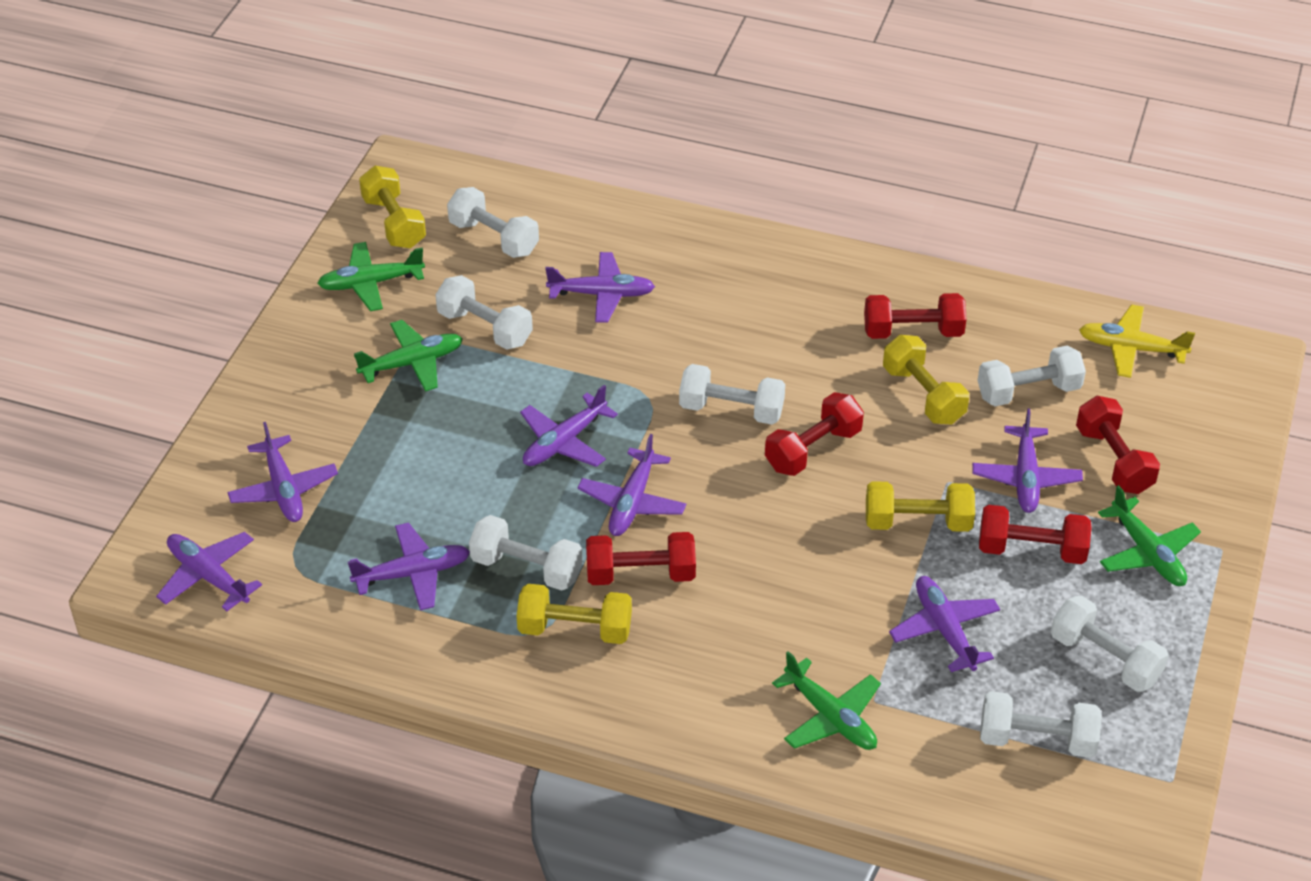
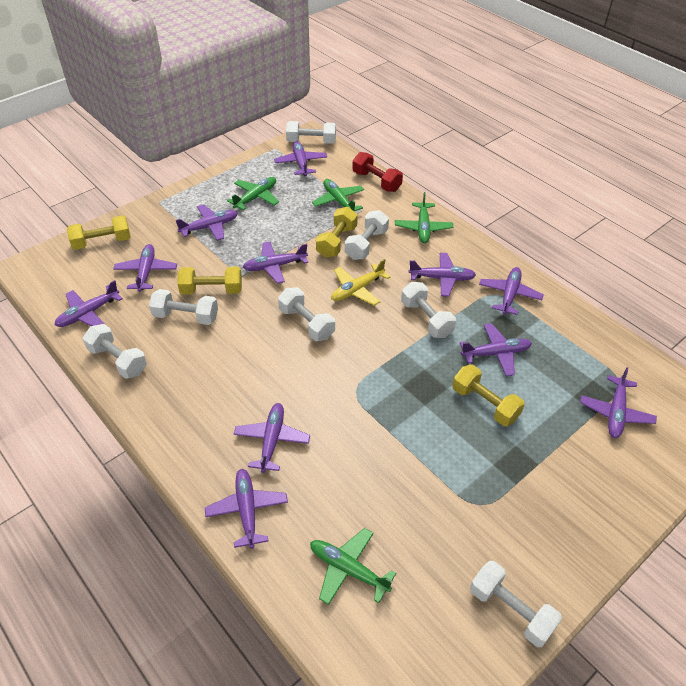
purple plane: [156,532,262,611] [227,422,338,522] [348,523,470,610] [520,385,618,467] [545,252,655,323] [578,434,686,536] [889,576,1000,672] [972,409,1083,513] = 8 -> [55,280,123,327] [113,244,177,292] [176,204,238,241] [205,469,288,549] [234,403,310,473] [243,241,308,284] [274,141,327,176] [408,253,476,297] [460,323,532,376] [479,267,544,315] [580,367,657,438] = 11
red dumbbell: [586,532,696,585] [765,392,864,476] [864,293,967,339] [979,505,1092,564] [1076,396,1160,494] = 5 -> [352,152,403,192] = 1

